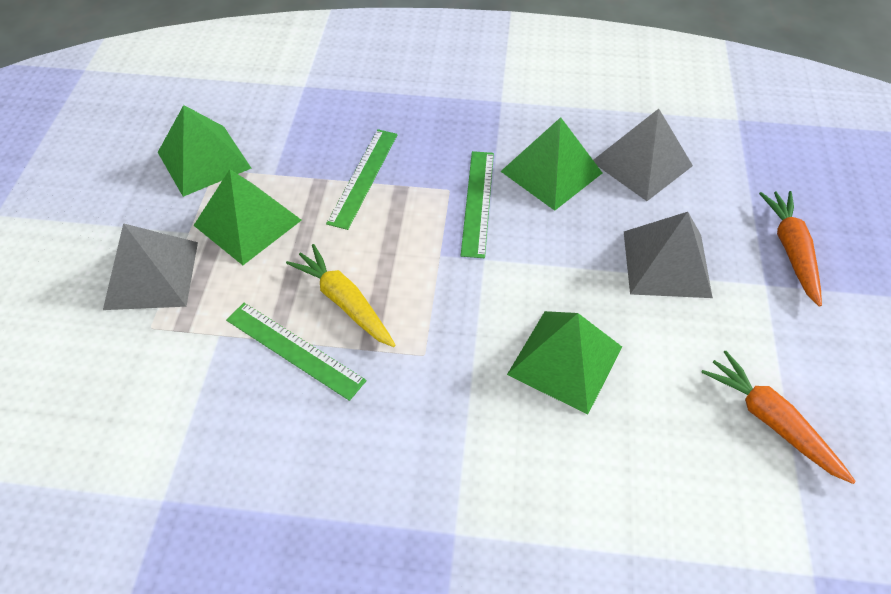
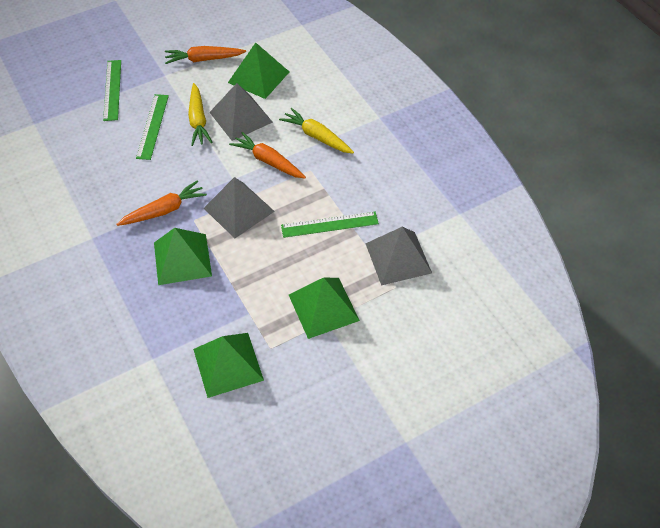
orange carrot: [701,351,856,484] [759,191,822,307] = 2 -> [116,180,207,226] [165,46,246,64] [229,132,306,178] = 3
yellow carrot: [286,244,396,347] = 1 -> [188,83,212,146] [279,108,354,154] = 2

